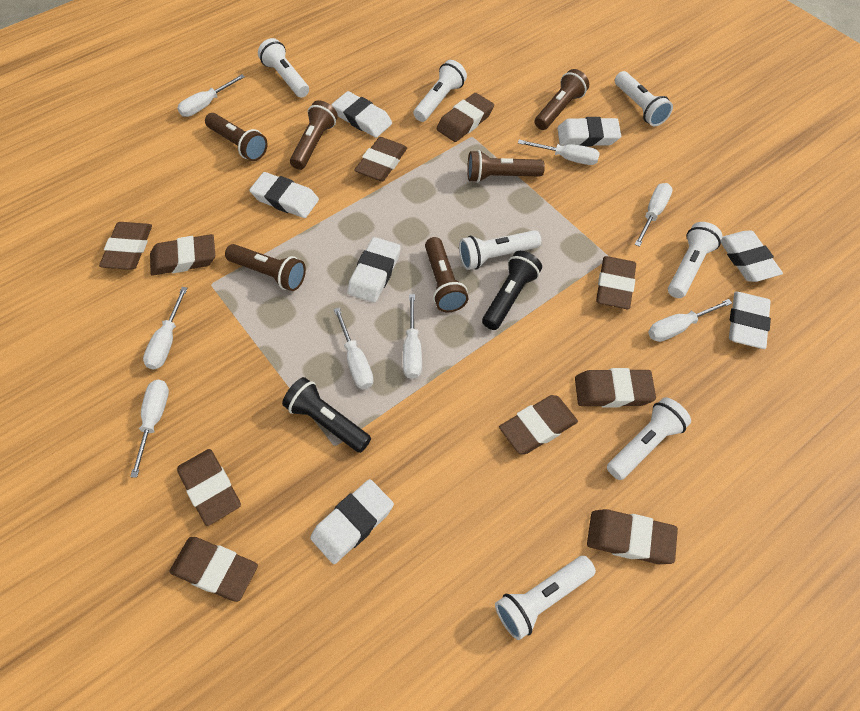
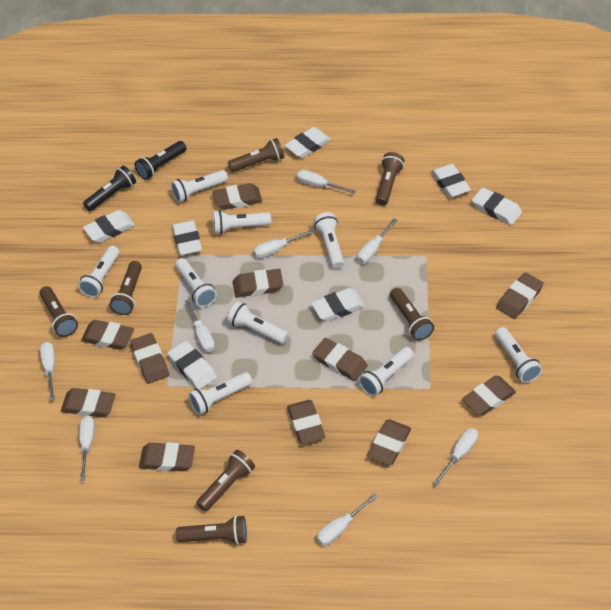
brown eraser: [99,222,152,270] [150,234,215,276] [169,537,258,602] [177,449,241,526] [354,137,407,181] [437,93,494,142] [499,395,578,454] [575,368,656,408] [587,509,678,564] [596,256,636,309] = 10 -> [61,388,116,417] [81,320,134,350] [130,333,169,384] [139,442,195,471] [212,183,262,210] [233,269,283,298] [287,400,325,444] [312,338,368,381] [367,419,411,465] [462,376,516,416] [496,272,544,319] = 11
brown flashlight: [205,113,267,161] [225,244,306,291] [290,100,338,170] [425,237,469,312] [467,150,545,183] [535,69,589,130] = 6 -> [39,286,78,337] [109,261,142,315] [176,515,247,545] [196,450,255,512] [228,138,284,172] [376,152,404,206] [390,288,434,341] = 7
white flashlight: [258,38,309,98] [413,60,467,122] [459,230,541,270] [495,556,596,640] [607,398,691,480] [615,71,673,126] [668,222,722,298] = 7 -> [78,246,119,298] [171,170,228,203] [175,258,217,307] [188,372,252,415] [213,210,271,234] [227,301,289,344] [314,212,344,269] [359,347,414,396] [495,327,542,383] = 9

